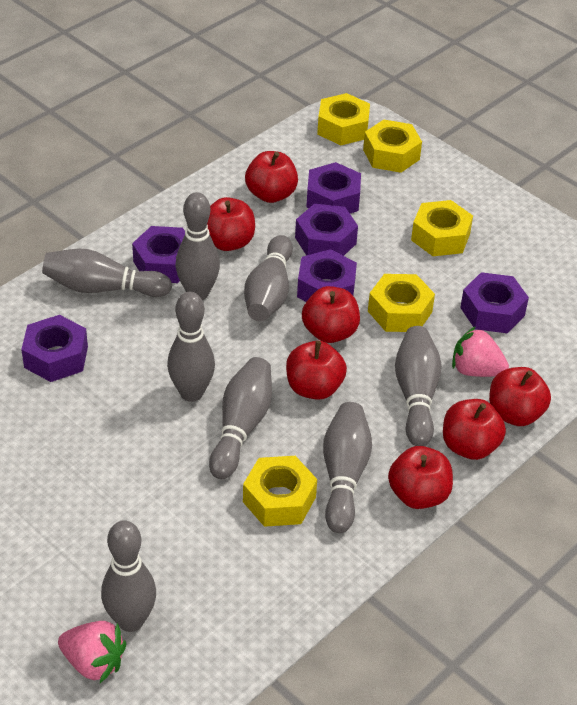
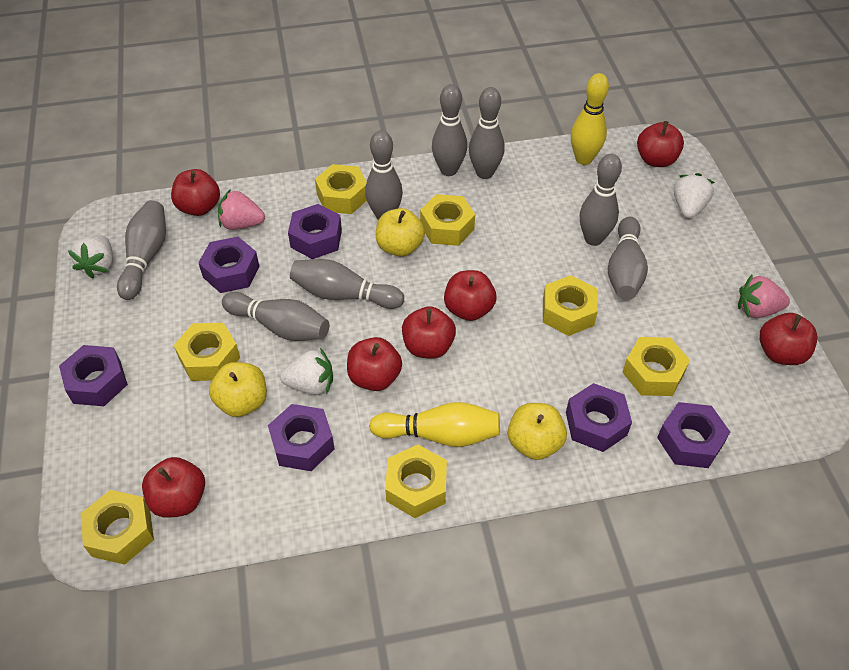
white strawberry: none = 0 -> [68,235,113,279] [280,348,333,395] [674,173,715,219] = 3
yellow apple: none = 0 -> [209,362,267,417] [376,208,425,257] [508,403,567,460] = 3
yellow bowling pin: none = 0 -> [369,402,500,447] [571,73,609,165] = 2
yellow nut: [243,456,317,527] [317,93,370,145] [363,120,422,173] [368,274,435,332] [411,200,473,256] = 5 -> [80,490,154,565] [174,323,240,381] [315,164,367,214] [385,444,447,518] [420,194,475,246] [543,275,598,336] [622,337,690,396] = 7

